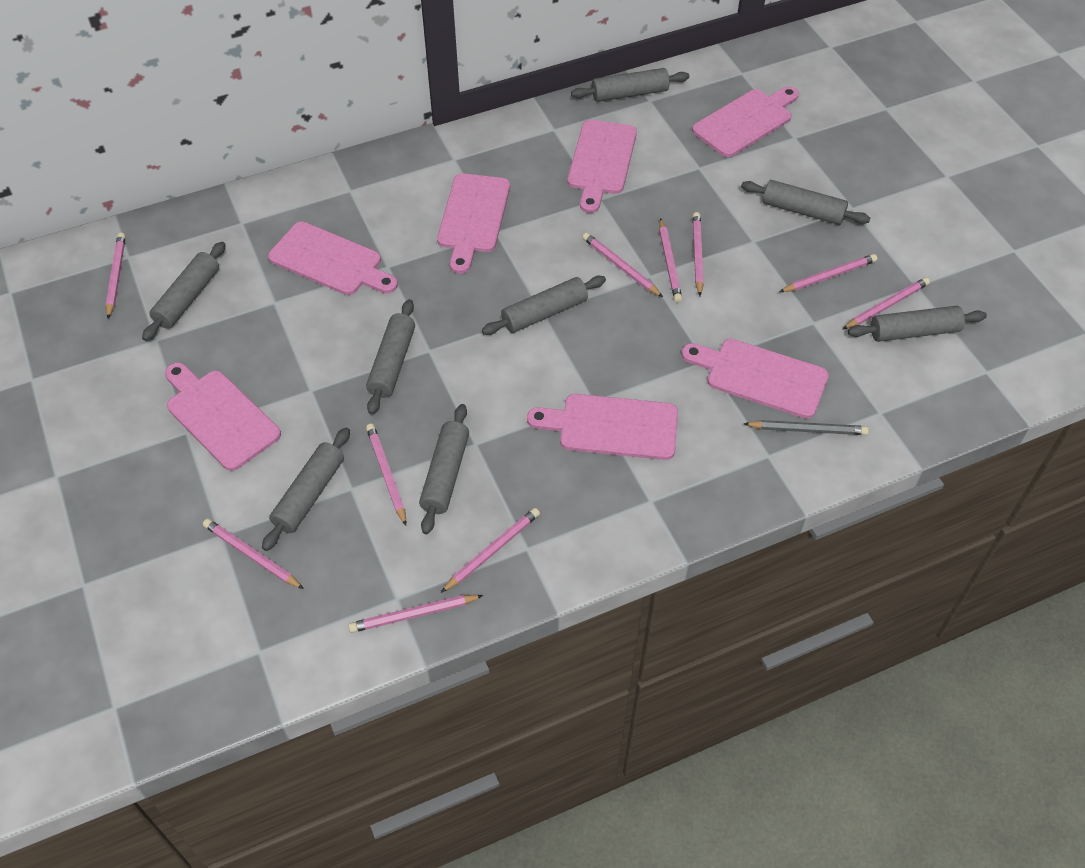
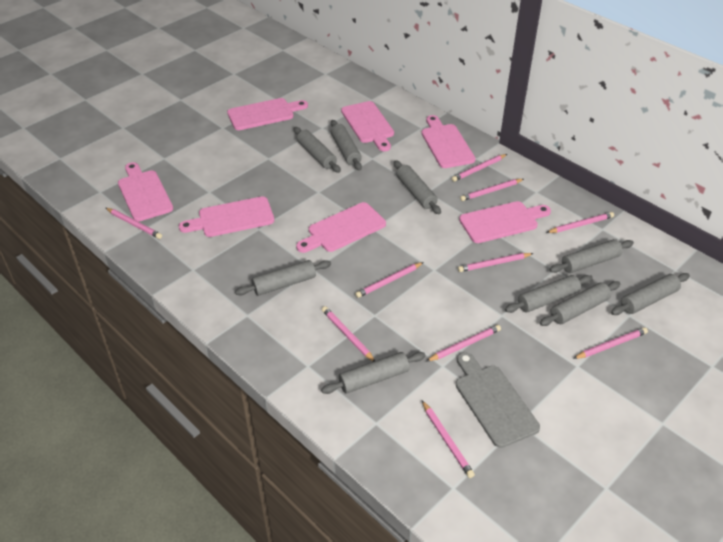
grey cutting board: none = 0 -> [456,352,540,448] = 1
grey pencil: [744,420,869,435] = 1 -> none = 0
grey rolling pin: [142,242,225,341] [262,427,350,551] [366,299,415,414] [419,404,469,534] [482,276,606,335] [571,68,689,102] [741,180,870,225] [848,306,987,342] = 8 -> [235,260,331,296] [294,127,341,173] [321,352,425,394] [331,120,362,171] [394,160,441,214] [505,275,593,313] [540,281,620,326] [549,239,634,273] [611,273,690,315] = 9

